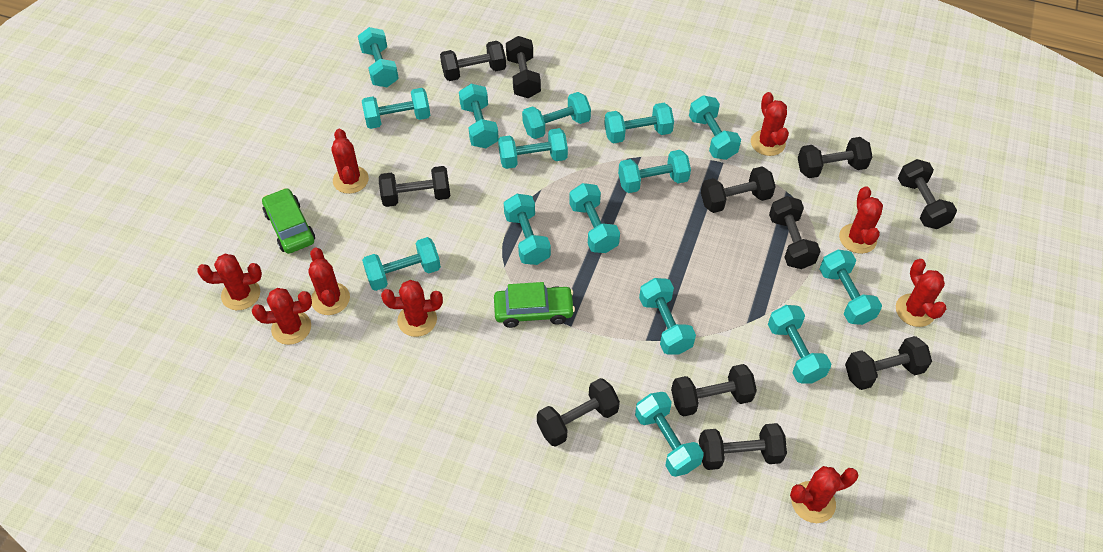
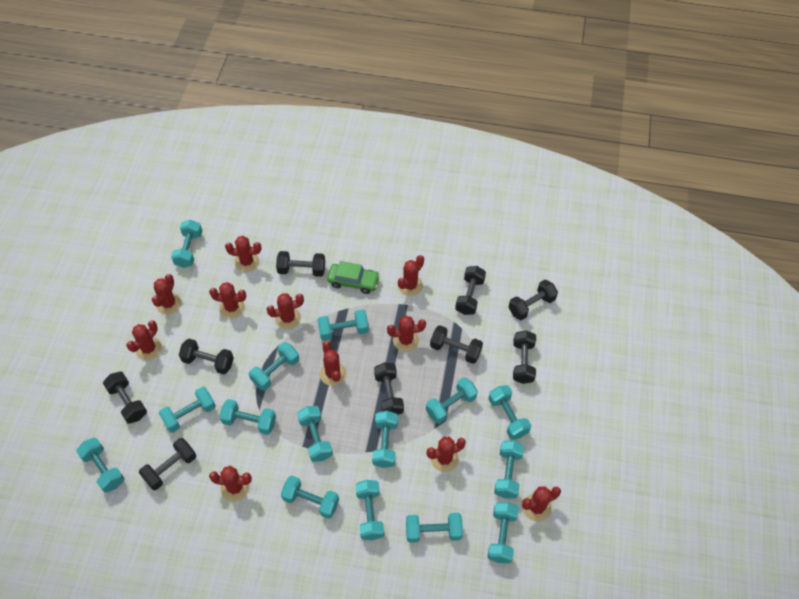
black dumbbell: [379,166,450,207] [440,41,506,81] [506,36,541,98] [537,378,620,447] [671,364,757,417] [699,423,787,470] [701,166,776,213] [769,196,821,269] [798,137,873,178] [845,336,932,390] [898,159,957,229] = 11 -> [103,371,147,424] [139,438,196,490] [179,339,234,374] [276,251,325,277] [374,362,404,415] [430,325,483,364] [455,266,486,315] [508,280,558,320] [513,330,536,384] = 9
green car: [262,188,315,254] [494,282,575,328] = 2 -> [327,261,380,294] = 1
red cactus: [197,254,262,310] [252,288,312,345] [308,247,350,315] [331,129,369,194] [381,280,443,337] [751,92,789,156] [790,466,858,523] [839,186,883,254] [896,259,947,327] = 9 -> [126,320,162,360] [152,274,182,315] [209,282,246,319] [209,466,252,502] [225,236,261,272] [267,293,304,329] [320,341,346,386] [387,316,426,352] [398,255,424,296] [427,437,466,472] [522,486,561,522] = 11

